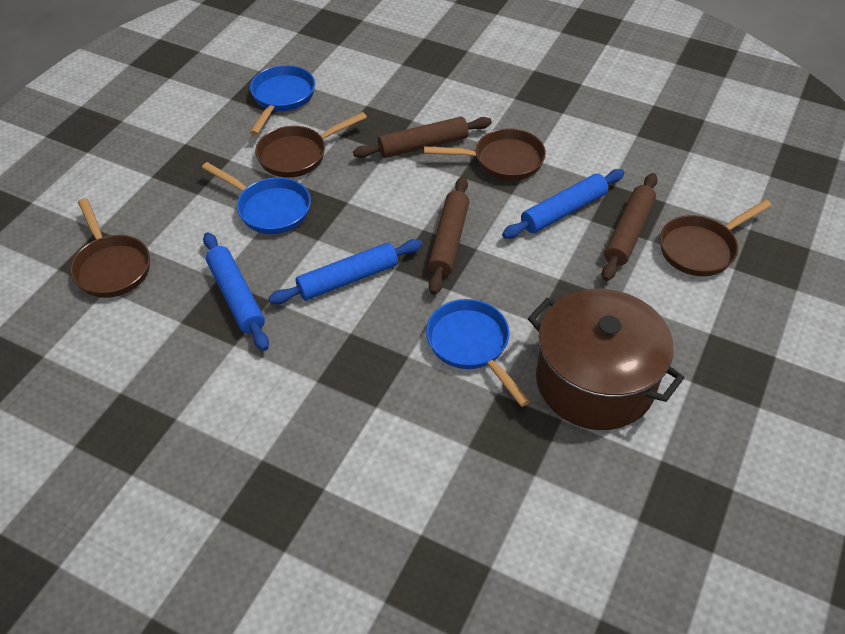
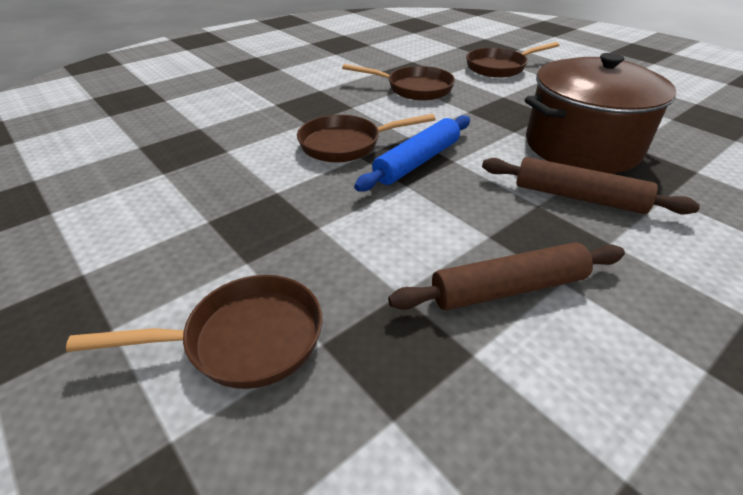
blue pan: [202,162,311,234] [250,65,315,135] [426,299,530,407] = 3 -> none = 0
blue rolling pin: [203,232,269,351] [268,239,422,304] [502,169,624,239] = 3 -> [354,115,470,192] = 1
brown rolling pin: [353,117,492,158] [428,177,469,295] [602,173,658,281] = 3 -> [388,242,625,311] [482,157,700,214] = 2

